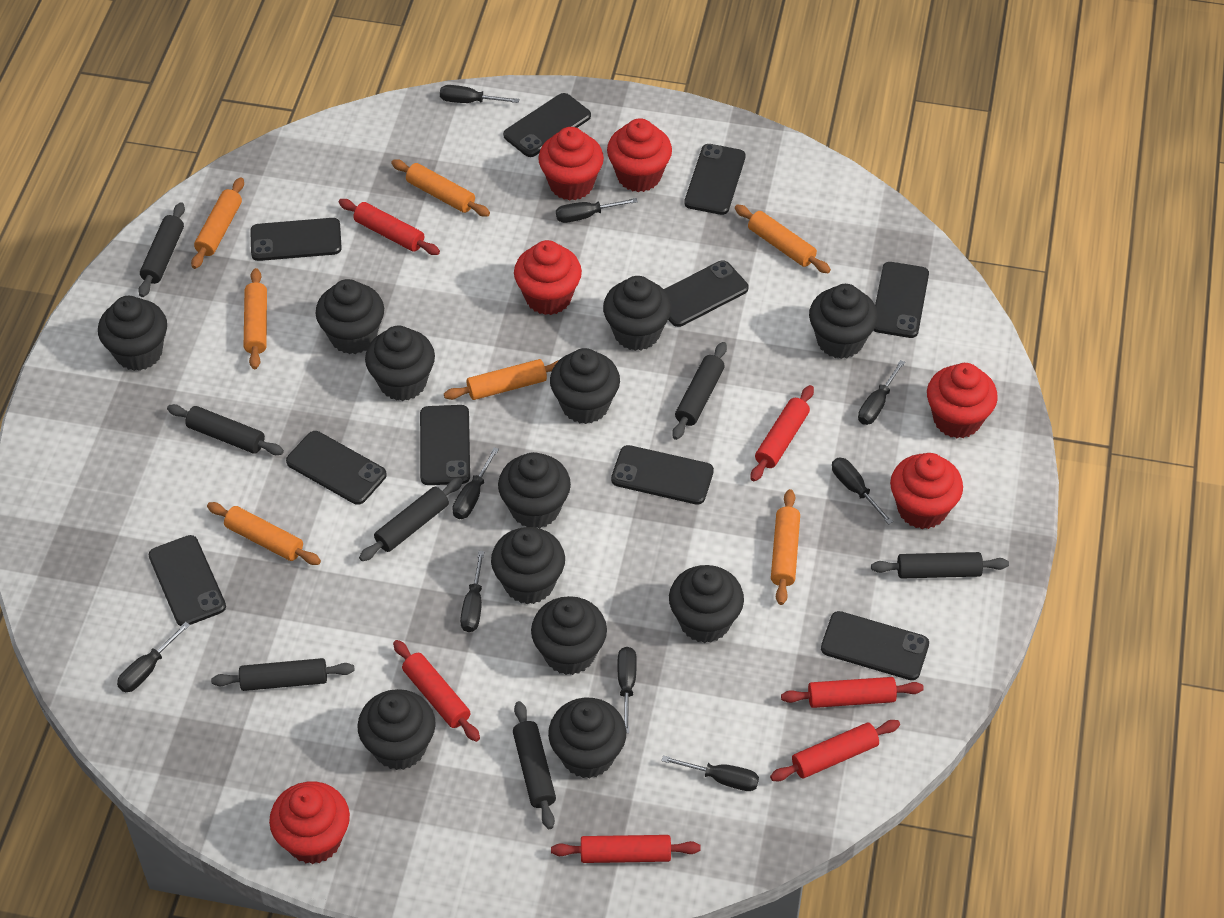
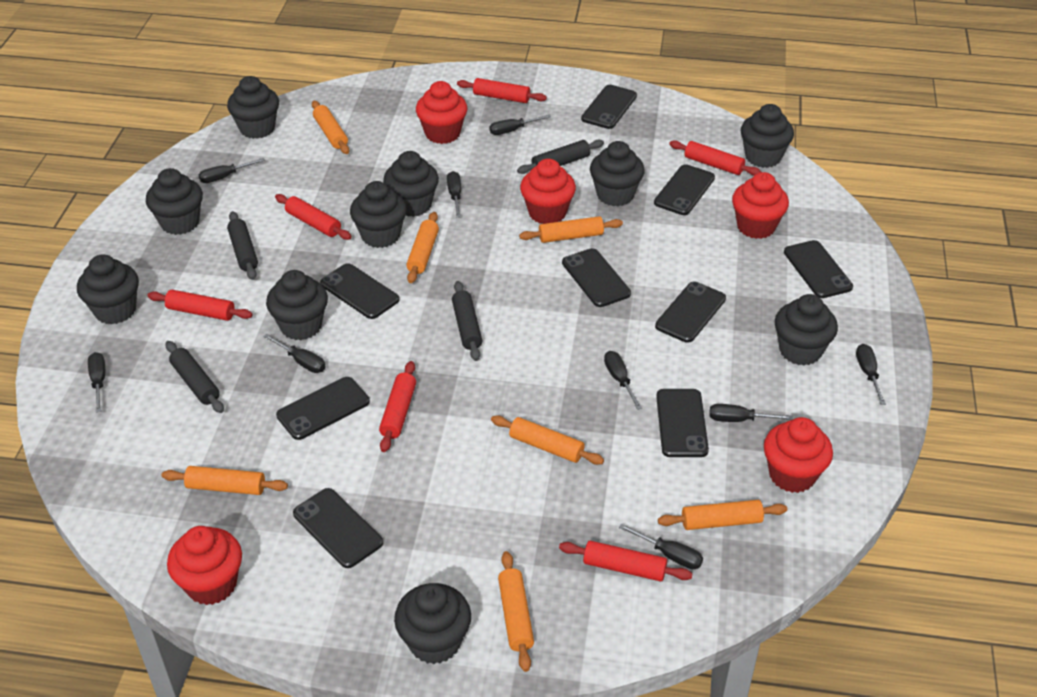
black cupcake: [98,296,167,371] [315,279,384,354] [357,689,436,770] [365,326,435,401] [491,527,565,604] [498,452,571,528] [531,596,607,675] [548,698,626,778] [550,348,620,424] [603,276,672,351] [669,565,744,643] [809,284,878,359] = 12 -> [77,254,139,324] [146,168,203,235] [227,76,279,139] [266,270,328,340] [350,181,407,248] [383,151,439,217] [394,583,471,664] [590,141,645,206] [741,104,794,168] [775,294,838,366] = 10
black phone: [149,535,226,626] [250,218,342,261] [286,431,387,505] [420,405,470,485] [503,93,591,157] [611,445,714,505] [664,261,748,327] [684,144,746,215] [821,611,929,680] [873,262,929,338] = 10 -> [276,377,370,440] [293,488,383,568] [320,263,399,319] [562,248,631,307] [581,85,637,129] [654,164,715,215] [655,282,726,343] [656,389,709,457] [784,240,853,298] = 9
black rolling pin: [138,202,185,297] [167,404,284,455] [211,658,355,691] [359,478,463,561] [513,701,556,829] [672,342,727,440] [871,552,1009,579] = 7 -> [166,341,224,413] [227,211,258,280] [452,281,482,361] [517,140,604,174] = 4
red cupcake: [269,782,350,864] [514,240,582,315] [538,127,604,201] [607,118,672,192] [890,453,963,529] [927,363,998,438] = 6 -> [167,526,242,605] [416,81,467,144] [520,159,576,224] [732,172,789,239] [764,417,833,493] = 5

